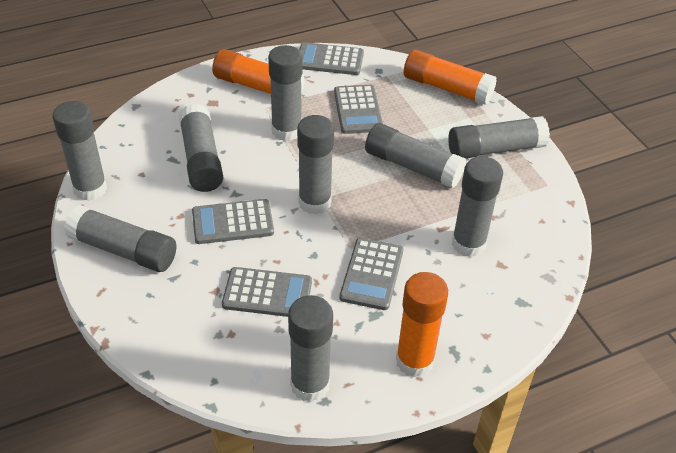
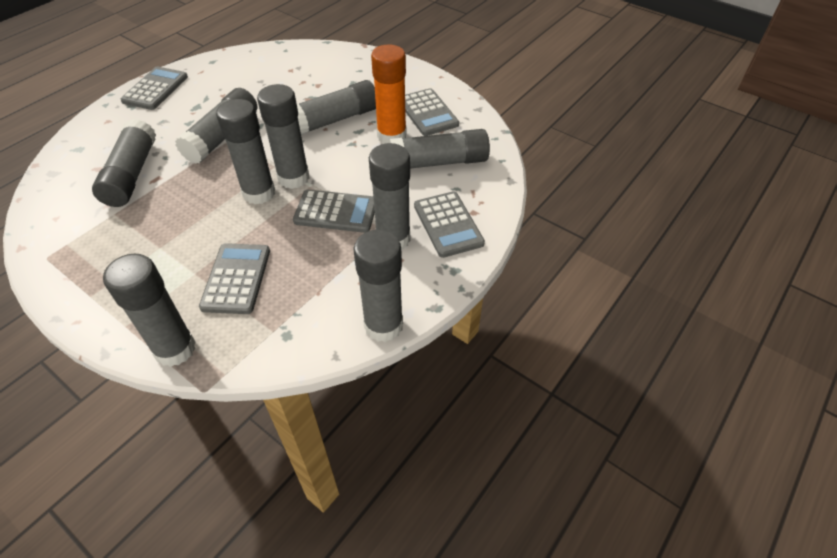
orange glue stick: [212,49,305,94] [396,272,448,377] [404,49,497,105] = 3 -> [371,44,407,144] = 1

